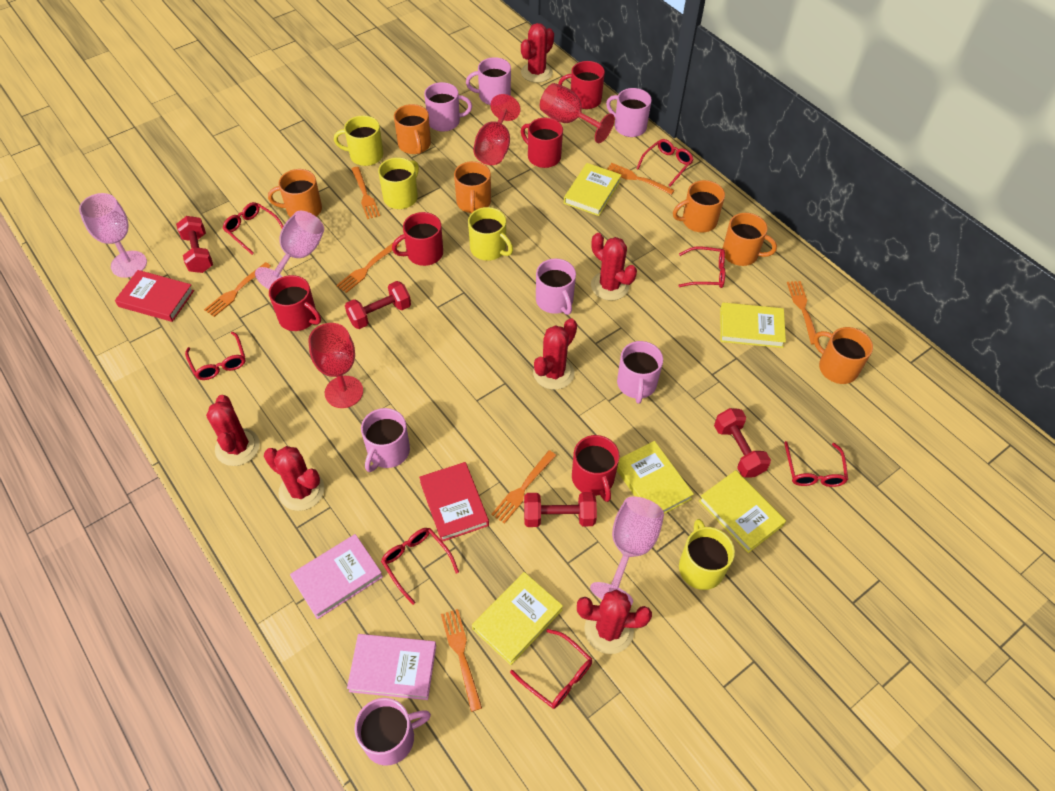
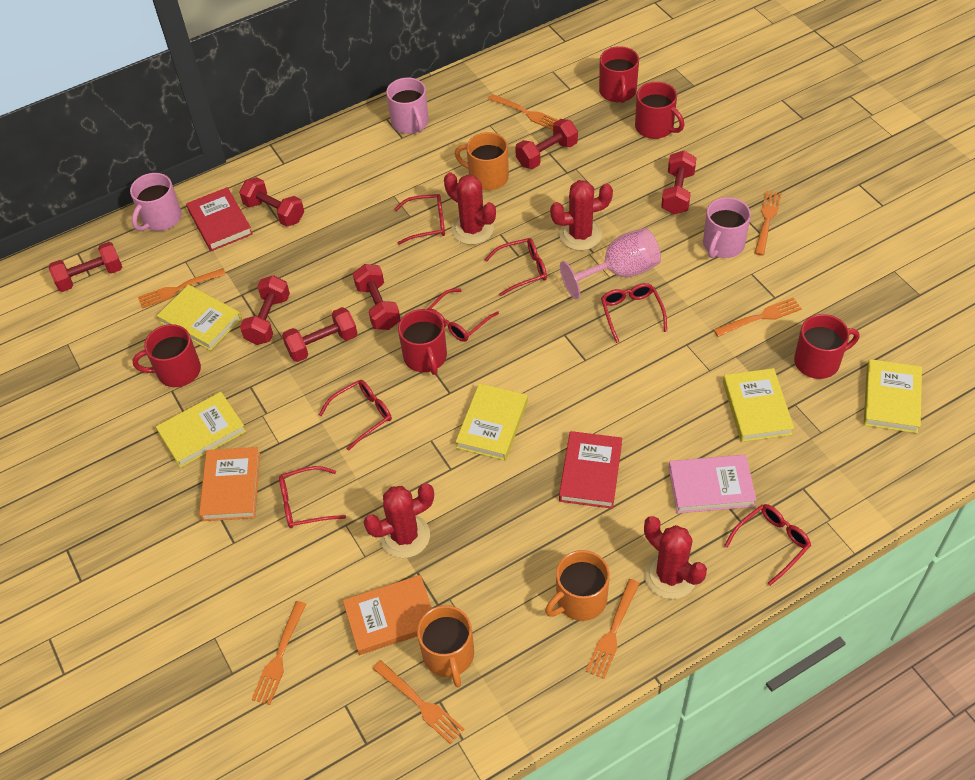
orange book: none = 0 -> [199,447,260,521] [343,575,432,655] = 2
orange mug: [268,169,322,217] [394,104,431,154] [454,161,491,213] [673,180,725,232] [722,213,777,266] [814,327,873,384] = 6 -> [417,605,474,687] [455,132,509,190] [545,550,610,621] = 3
pink book: [290,534,383,619] [347,634,436,700] = 2 -> [669,455,757,513] = 1
pink goblet: [79,193,147,278] [255,211,324,289] [590,496,664,605] = 3 -> [560,228,661,299] = 1
pink mug: [354,698,431,766] [361,408,410,472] [424,82,472,132] [466,57,511,105] [536,258,576,315] [606,88,652,137] [617,341,663,404] = 7 -> [130,173,182,231] [386,77,429,134] [703,197,751,258] = 3
red cactus: [206,395,260,466] [264,446,324,511] [521,23,554,83] [533,318,577,390] [577,589,652,654] [591,233,637,301] = 6 -> [364,483,434,558] [444,172,496,245] [550,180,613,251] [644,516,707,599] = 4
red dumbbell: [176,216,213,273] [345,281,411,329] [524,492,597,527] [714,408,771,477] = 4 -> [48,242,122,292] [239,177,304,226] [240,275,290,345] [282,307,358,362] [353,264,401,330] [515,119,578,169] [661,151,696,214] = 7
red goblet: [308,323,363,408] [473,94,520,165] [540,83,615,143] = 3 -> none = 0
yellow mug: [334,115,383,166] [378,157,419,209] [468,207,513,261] [679,519,735,590] = 4 -> none = 0

